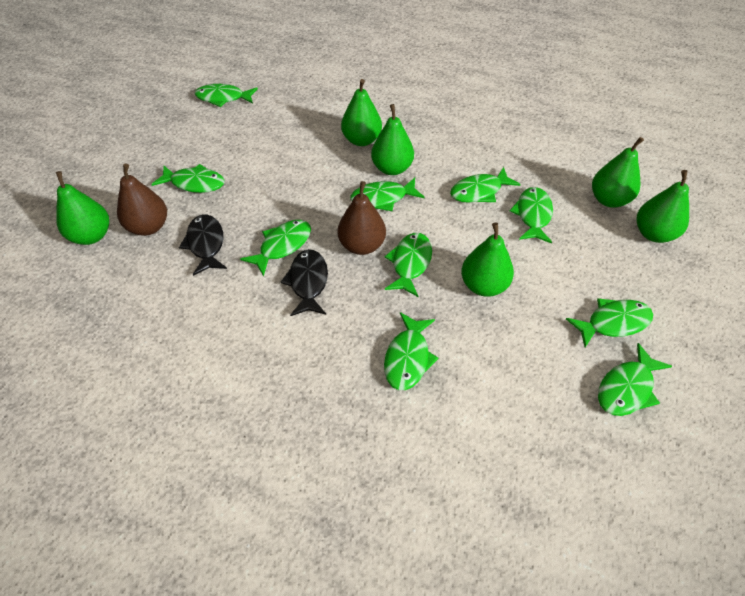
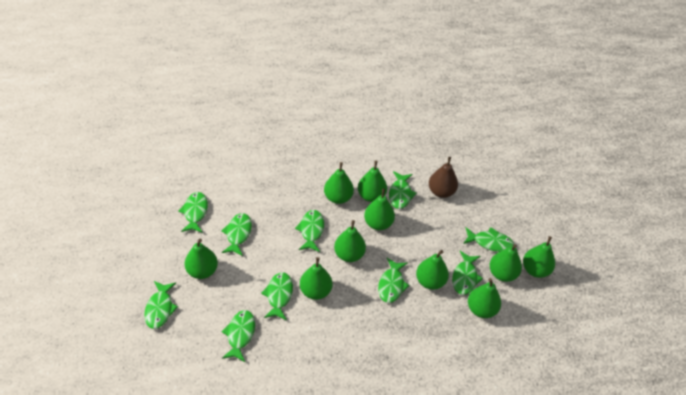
black fish: [179,215,227,276] [281,249,328,316] = 2 -> none = 0
brown pear: [117,164,167,236] [338,181,386,255] = 2 -> [429,157,458,198] = 1
green pear: [56,171,109,245] [341,79,382,146] [371,104,414,175] [461,222,514,297] [592,137,644,208] [637,170,689,243] = 6 -> [185,239,218,279] [300,257,332,300] [324,162,354,204] [334,220,366,262] [358,161,387,202] [364,189,395,230] [416,250,449,290] [468,278,501,318] [490,244,522,282] [523,236,555,278] = 10

